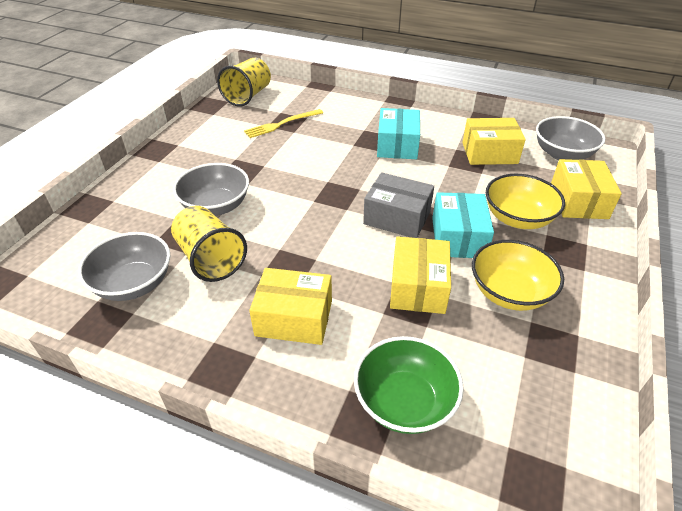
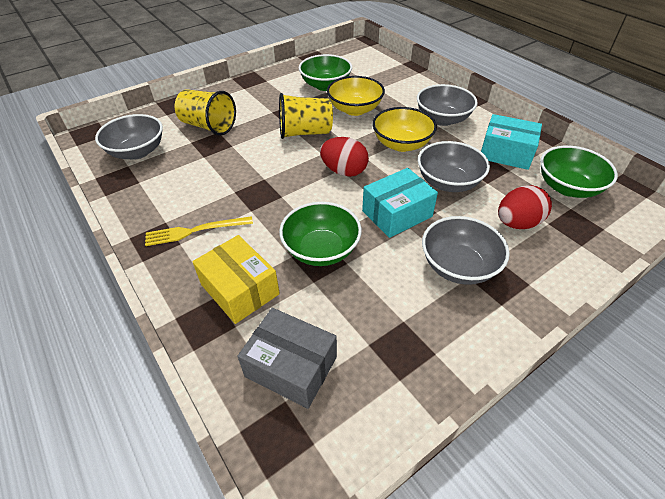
green bowl: [354,336,464,434] = 1 -> [279,202,362,266] [299,54,352,91] [540,146,618,198] = 3
grey bowl: [78,232,170,301] [173,163,249,216] [536,116,605,160] = 3 -> [95,114,163,160] [417,84,478,126] [418,141,490,192] [422,216,510,285] = 4
red egg: none = 0 -> [320,137,369,177] [498,185,552,229] = 2
yellow box: [249,268,332,345] [390,236,451,314] [462,118,526,165] [551,159,622,219] = 4 -> [192,235,280,324] = 1

